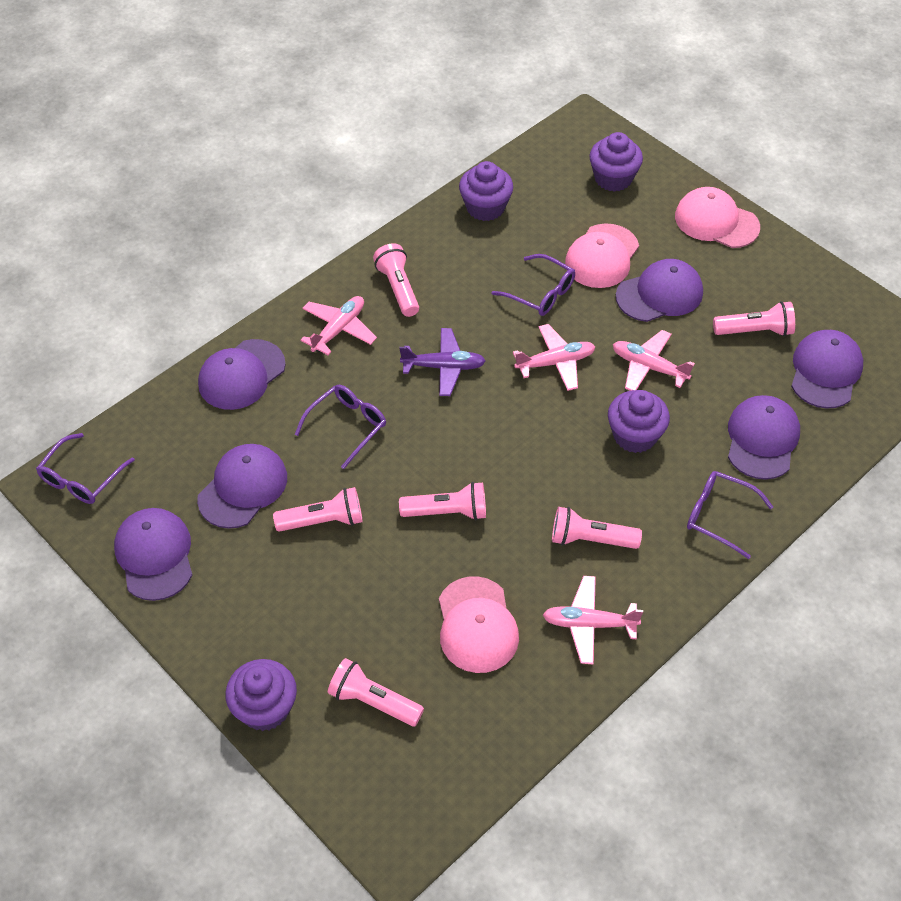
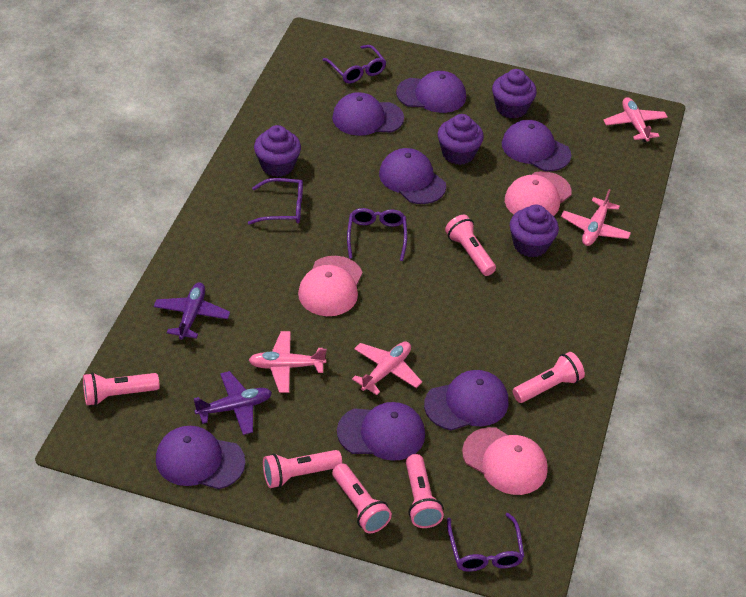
purple cap: [114,508,192,601] [197,444,287,529] [198,339,286,410] [616,259,703,322] [728,395,800,480] [791,330,863,409] = 6 -> [156,426,245,489] [332,92,404,136] [337,402,425,461] [379,148,446,204] [396,71,466,113] [424,370,509,431] [502,120,571,171] = 7
purple plane: [399,328,485,396] = 1 -> [154,283,230,340] [194,371,272,435] = 2

